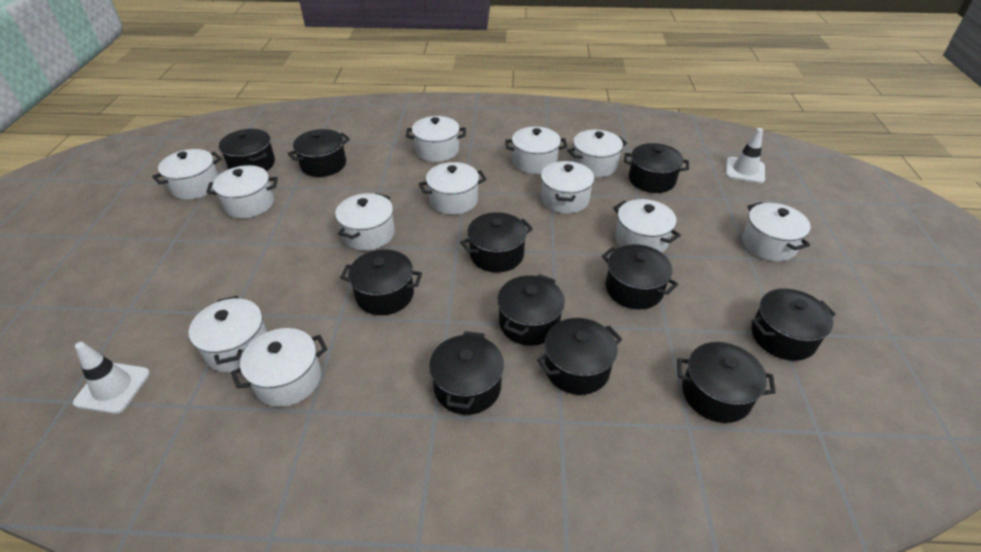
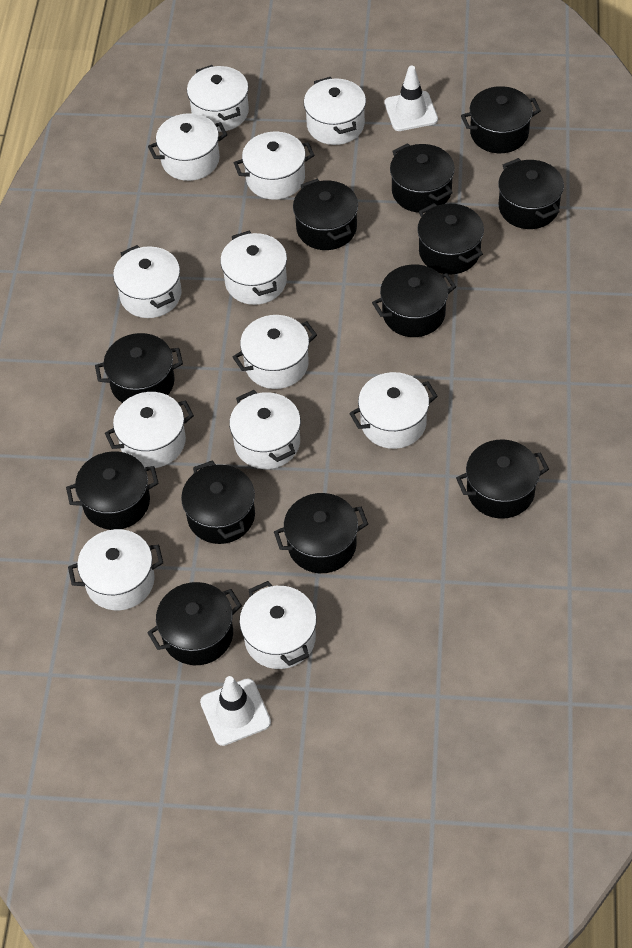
black pot: [219,129,275,171] [288,129,350,177] [340,249,422,315] [429,331,504,415] [460,212,533,272] [497,274,565,346] [537,318,622,395] [602,244,678,310] [624,143,689,193] [677,342,776,423] [751,288,836,361] = 11 -> [66,451,159,530] [95,333,183,403] [147,582,242,665] [181,460,255,544] [274,493,368,573] [293,179,358,250] [372,264,456,337] [390,143,455,213] [417,203,484,274] [456,439,549,519] [461,86,541,153] [498,158,564,229] = 12

